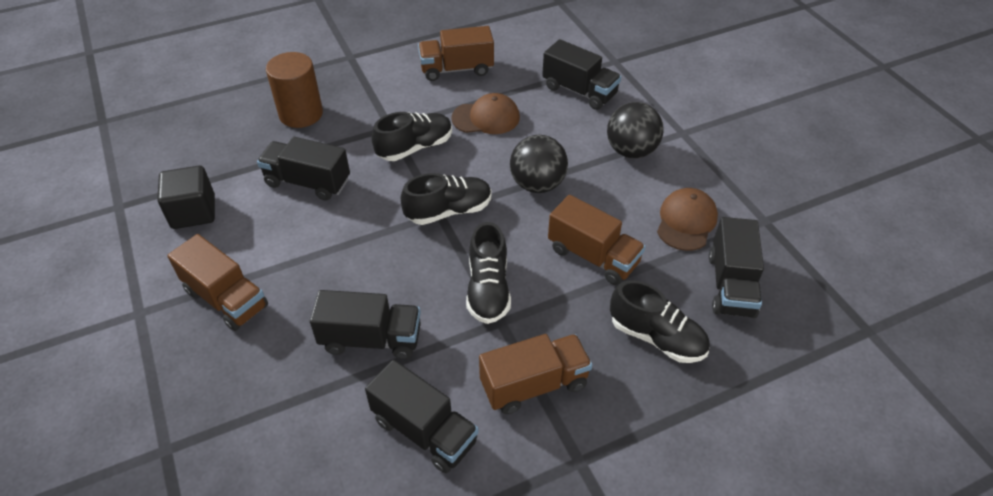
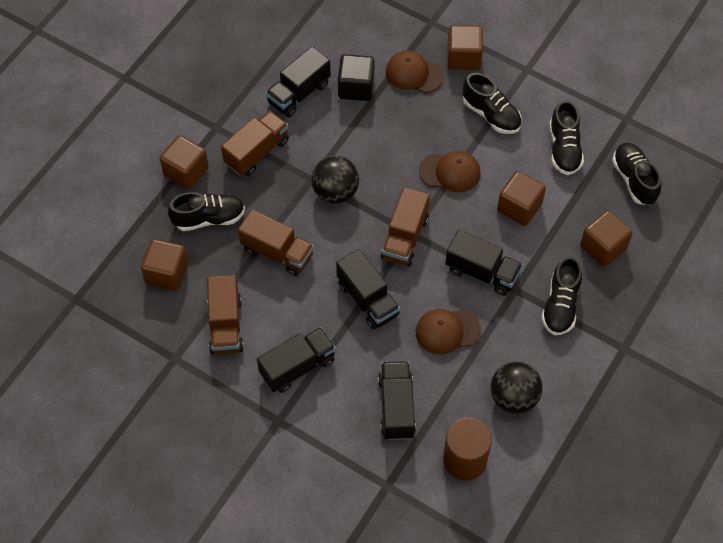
black shoe: [372,112,452,161] [401,173,491,225] [466,222,511,324] [610,280,710,363] = 4 -> [168,192,245,231] [463,73,522,134] [541,256,582,335] [550,100,584,175] [612,143,661,205] = 5
brown cap: [451,93,520,134] [657,188,718,251] = 2 -> [386,51,444,93] [415,309,481,355] [419,151,481,192] = 3
brown cube: none = 0 -> [141,239,188,291] [160,135,209,190] [447,25,483,70] [497,171,546,226] [580,210,632,267] = 5

